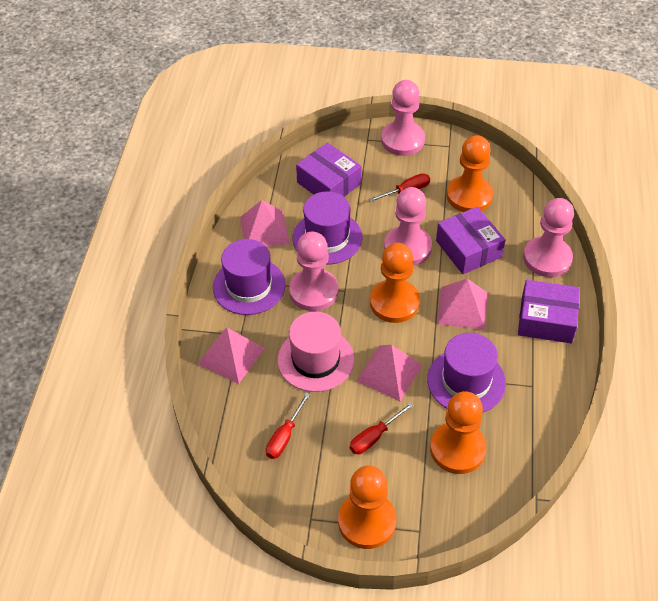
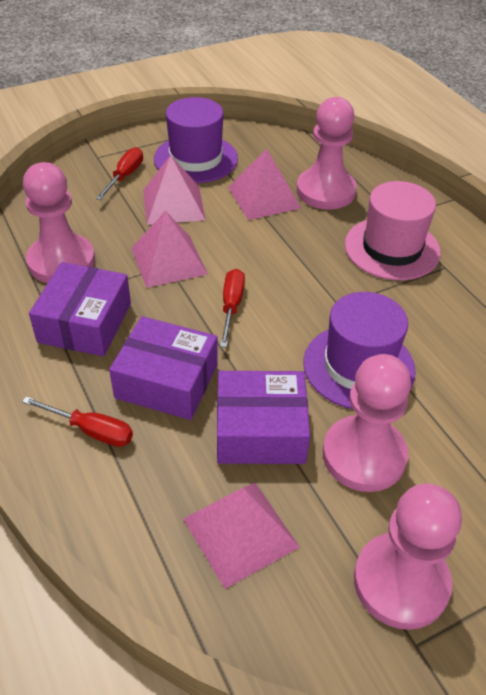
orange pawn: [338,466,396,549] [370,243,420,323] [430,391,486,474] [447,135,493,212] = 4 -> none = 0
purple hat: [213,239,286,315] [292,191,362,265] [427,333,506,413] = 3 -> [154,97,238,183] [303,292,416,409] = 2

